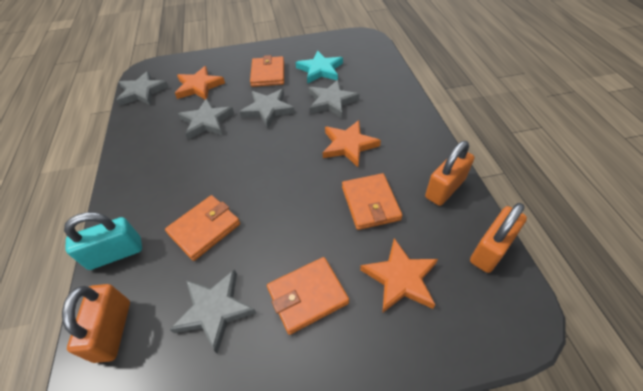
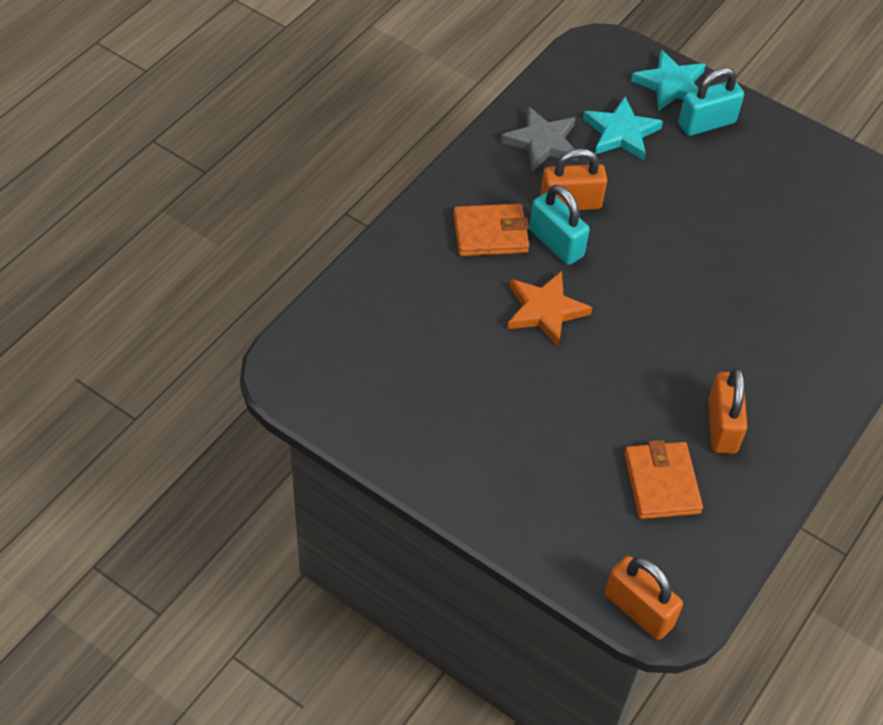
grey star: [117,71,169,106] [170,269,256,354] [178,98,234,140] [240,89,295,128] [308,80,359,118] = 5 -> [501,106,579,172] = 1
orange star: [175,66,225,99] [323,120,381,167] [360,238,438,313] = 3 -> [507,271,593,346] = 1
orange wallet: [165,195,240,261] [250,55,284,87] [267,257,349,335] [342,173,403,230] = 4 -> [453,204,529,256] [624,440,703,519] = 2
turquoise padlock: [64,212,142,270] = 1 -> [529,185,590,265] [678,67,744,136] = 2
turquoise star: [296,51,343,84] = 1 -> [583,97,663,160] [631,50,706,111] = 2

